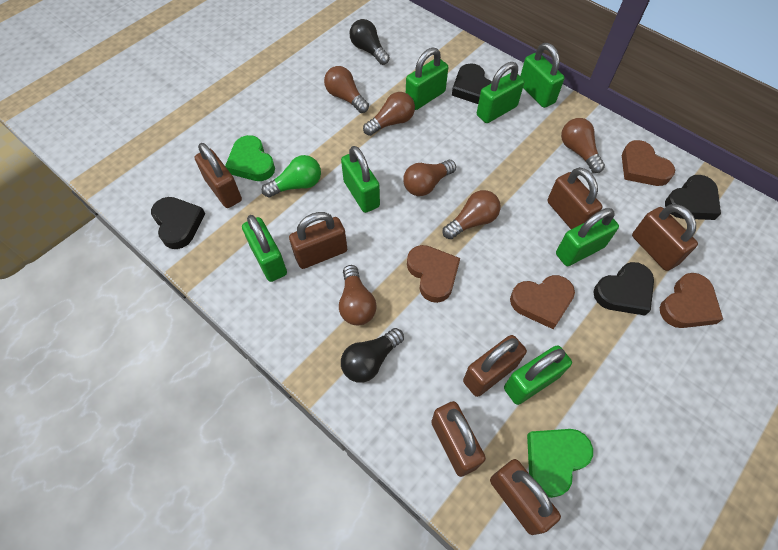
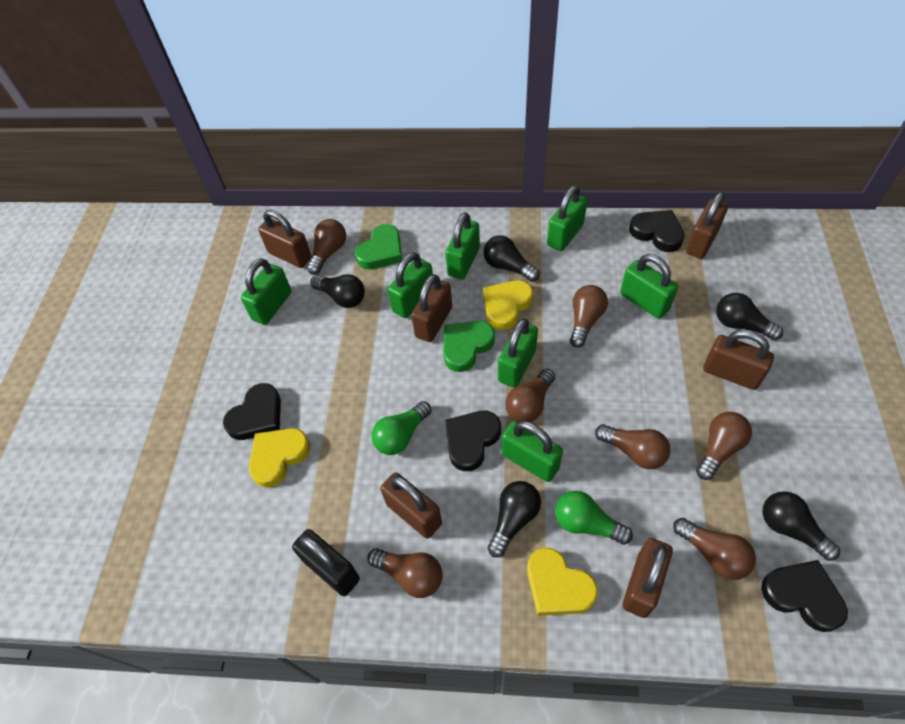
black light bulb: [341,328,404,383] [350,19,390,65] = 2 -> [311,274,365,308] [484,235,540,282] [487,481,541,558] [716,293,783,341] [763,491,840,561] = 5
black padlock: none = 0 -> [292,529,360,596] = 1
brown heart: [407,245,460,303] [510,275,575,329] [622,140,675,186] [660,273,723,328] = 4 -> none = 0
brown light bulb: [324,66,369,113] [339,265,377,325] [363,92,415,136] [403,160,456,196] [443,190,500,239] [561,118,605,173] = 6 -> [307,219,346,275] [367,548,443,598] [505,369,555,422] [570,285,608,348] [595,424,671,469] [673,518,756,580] [696,412,752,480] = 7
brown padlock: [195,143,242,208] [289,212,347,269] [431,401,486,477] [463,335,527,397] [490,459,561,535] [547,167,603,229] [632,204,698,271] = 7 -> [258,210,312,268] [380,472,442,539] [411,274,452,342] [622,538,673,618] [686,191,728,259] [703,330,774,390] = 6
green light bulb: [262,155,321,198] = 1 -> [371,401,432,455] [555,491,633,545] = 2
yellow heart: none = 0 -> [249,428,311,488] [483,280,533,330] [527,548,598,616] = 3

